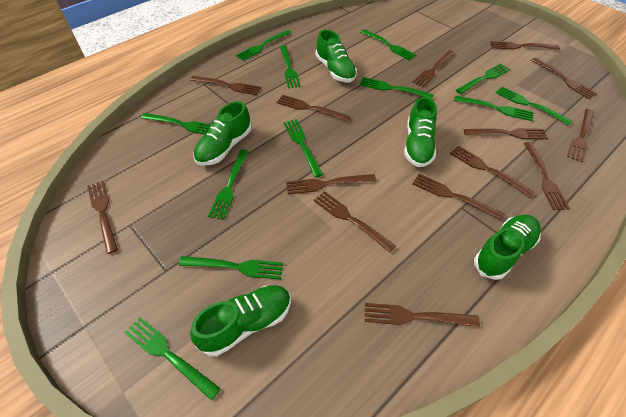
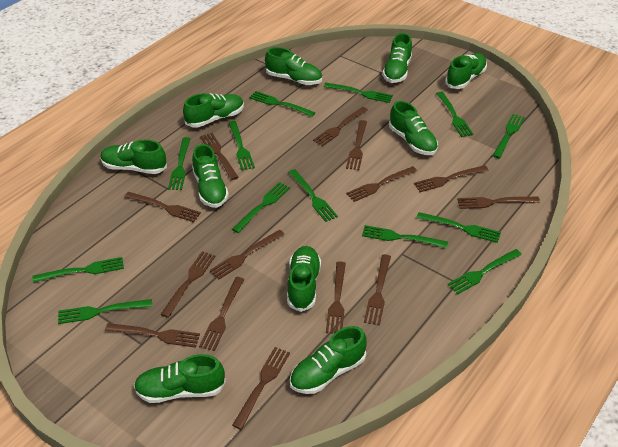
green fork: [124,317,221,400] [141,113,211,135] [179,256,284,280] [208,149,249,220] [236,30,291,61] [280,45,301,88] [284,119,323,178] [360,29,417,60] [360,77,434,99] [454,96,533,121] [456,63,510,94] [495,86,572,126] = 12 -> [32,257,124,283] [58,299,152,324] [168,137,191,190] [228,121,255,170] [232,182,290,233] [249,91,316,117] [288,169,338,222] [324,83,393,103] [362,225,448,248] [416,212,501,243] [436,92,474,137] [447,249,522,294] [493,114,525,158] = 13
green shoe: [190,285,291,356] [193,101,252,166] [316,29,357,82] [404,97,437,167] [474,215,541,280] = 5 -> [100,140,167,174] [134,354,226,403] [183,93,244,128] [192,144,229,208] [265,47,322,85] [287,246,321,312] [290,326,367,394] [382,33,412,83] [389,101,438,155] [445,53,487,89] = 10

